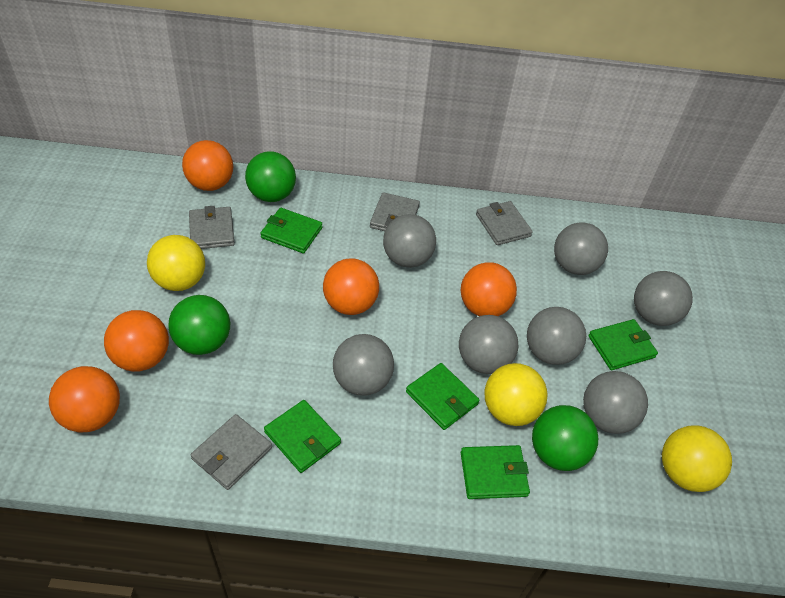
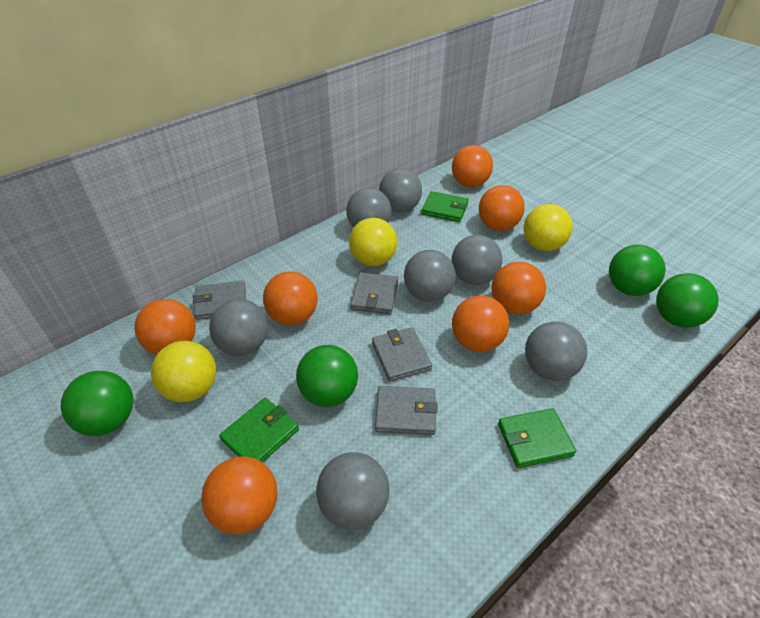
green ball: [168,295,230,355] [245,152,296,202] [532,405,598,471] = 3 -> [61,371,133,436] [296,345,358,407] [609,245,666,296] [656,273,719,328] = 4
green wallet: [261,208,322,254] [264,400,341,473] [406,363,480,430] [461,445,530,499] [588,319,658,370] = 5 -> [219,398,299,463] [421,191,469,222] [498,408,576,468] = 3
orange ball: [49,366,120,432] [104,310,169,372] [182,140,233,191] [323,258,379,315] [461,262,517,316] = 5 -> [134,299,196,355] [201,456,277,534] [263,272,318,325] [452,145,493,187] [452,295,509,352] [479,185,525,231] [491,262,546,315] = 7

